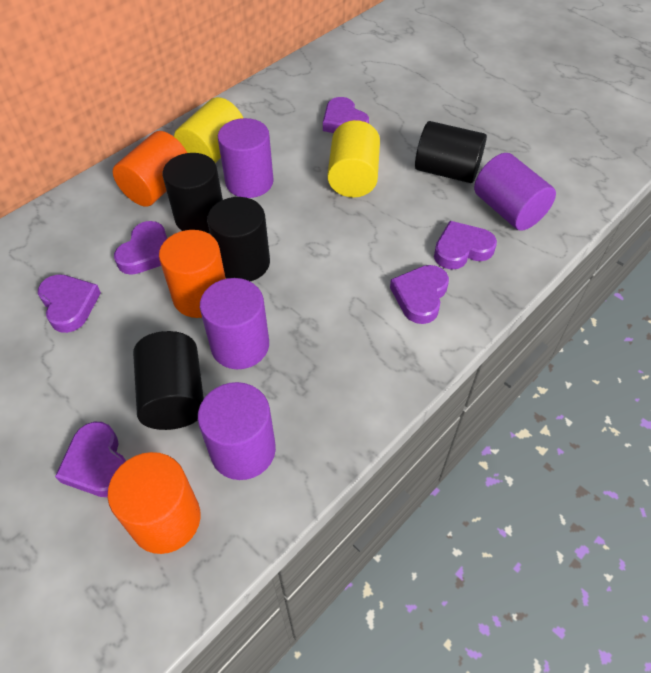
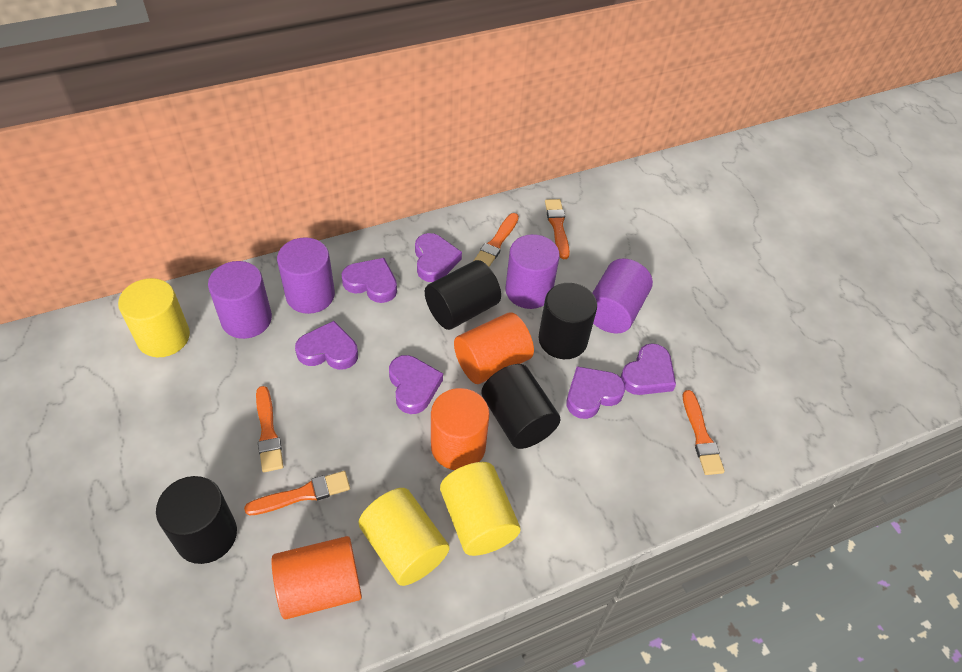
orange brush: none = 0 -> [244,471,350,515] [256,386,284,472] [473,213,519,267] [545,199,570,259] [683,390,725,475] = 5
yellow cylinder: [174,97,243,163] [328,120,380,197] = 2 -> [118,278,190,357] [358,488,449,586] [440,462,521,556] = 3

